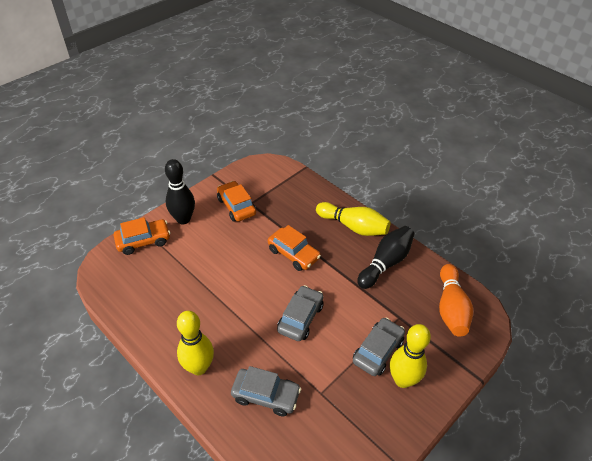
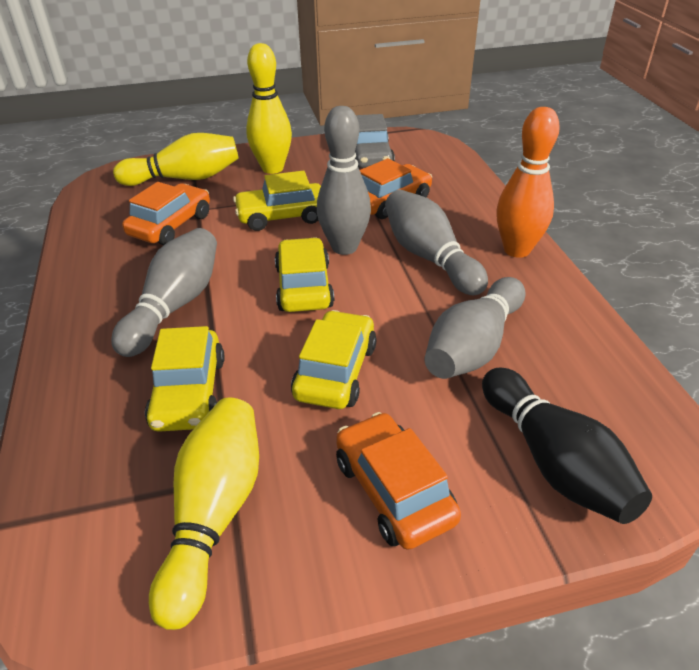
black bowling pin: [165,159,195,224] [357,226,414,289] = 2 -> [482,368,652,524] = 1
grey bowling pin: none = 0 -> [111,228,217,357] [317,106,371,255] [385,190,488,295] [424,277,525,379] = 4
grey car: [231,366,301,416] [277,285,324,341] [353,317,405,376] = 3 -> [355,114,395,169] = 1
yellow car: none = 0 -> [145,326,224,432] [233,171,321,231] [275,237,334,312] [291,310,377,409] = 4

